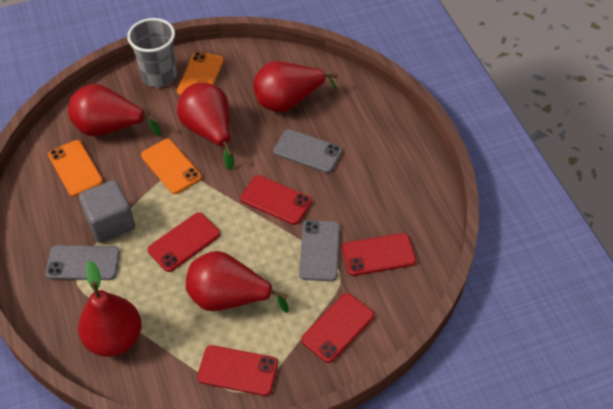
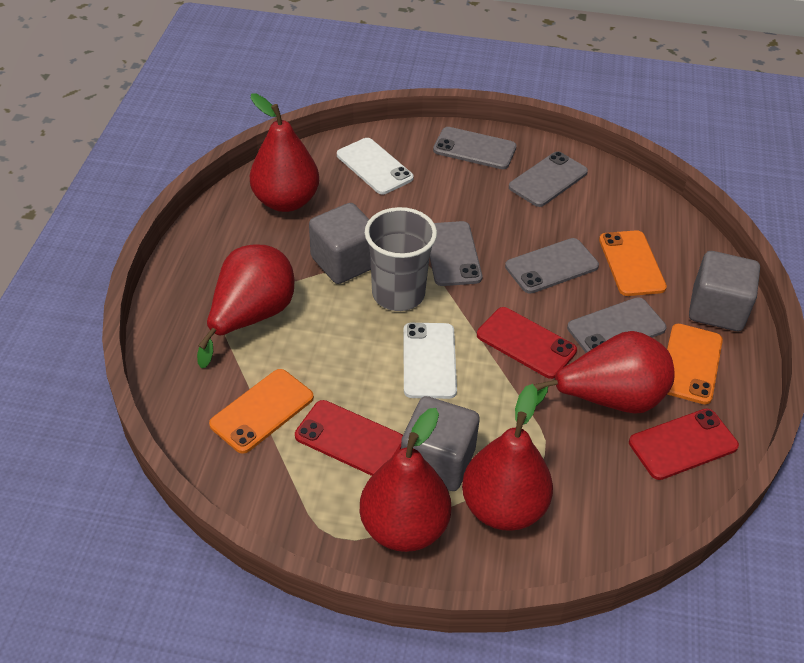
grey cube: [79,180,135,243] = 1 -> [309,203,371,284] [401,396,480,491] [689,251,760,331] = 3
grey phone: [45,245,120,280] [273,129,342,173] [299,220,340,281] = 3 -> [430,221,482,286] [433,127,516,169] [505,238,599,294] [509,151,588,207] [567,297,667,353] = 5
red phone: [147,212,220,272] [197,345,278,396] [241,175,312,225] [301,293,374,363] [342,233,416,276] = 5 -> [295,400,403,476] [477,307,577,379] [629,408,739,480] = 3
white phone: none = 0 -> [337,138,414,194] [403,323,457,399] = 2

